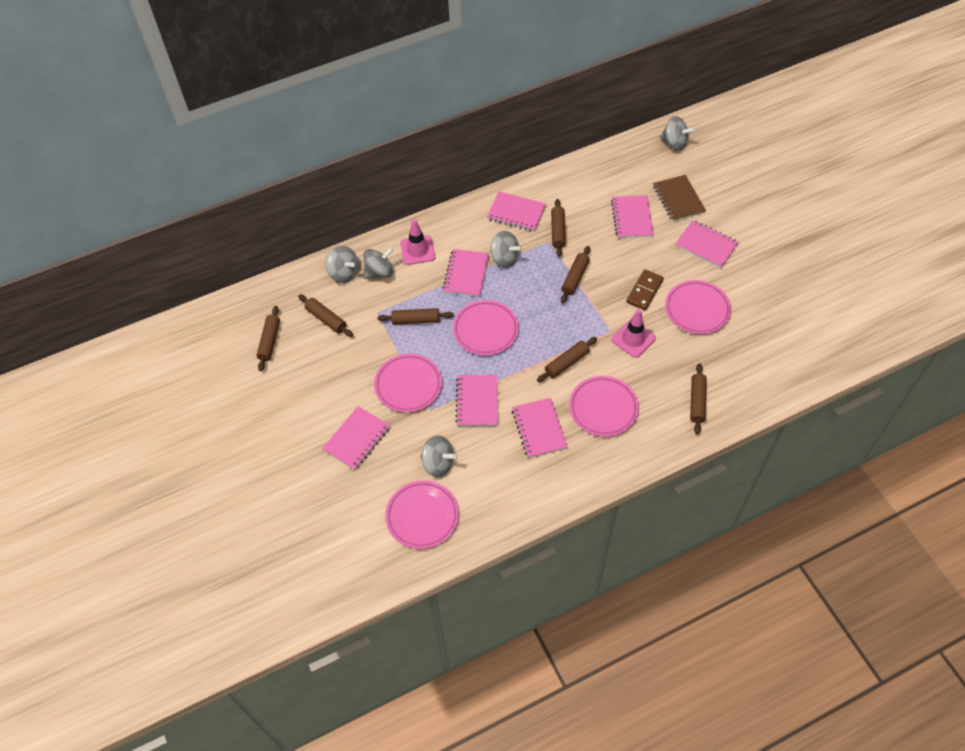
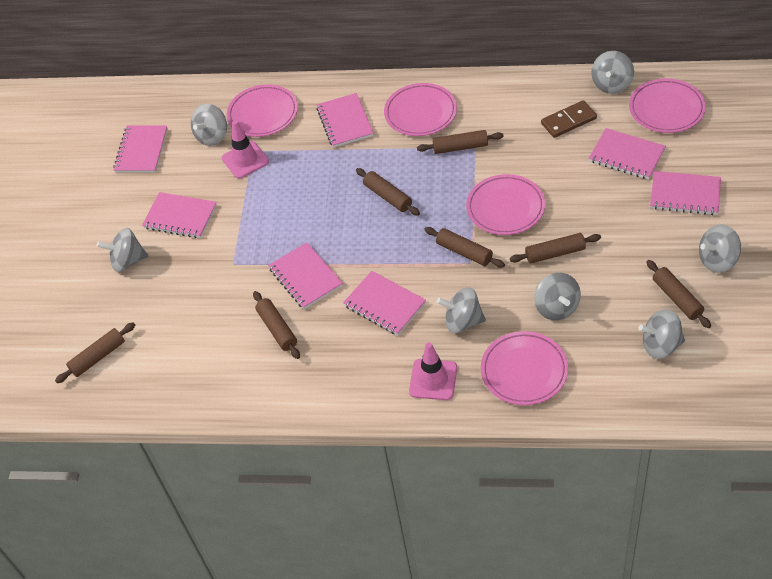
brown notebook: [653,175,706,222] = 1 -> none = 0
grey spinning top: [326,246,359,283] [363,247,394,279] [421,435,456,477] [490,231,521,268] [660,116,695,151] = 5 -> [97,228,148,272] [191,104,227,146] [437,287,486,333] [534,273,581,320] [591,51,634,94] [639,309,685,359] [699,224,741,273] = 7

